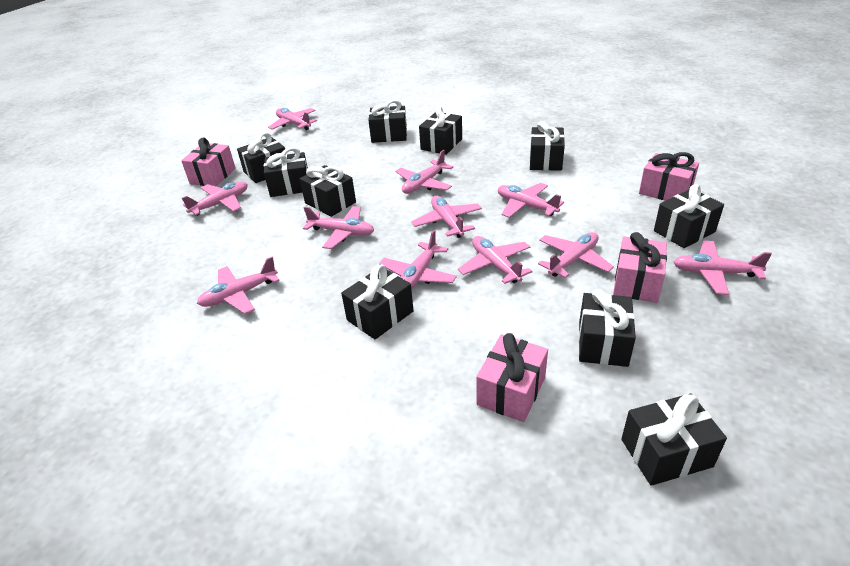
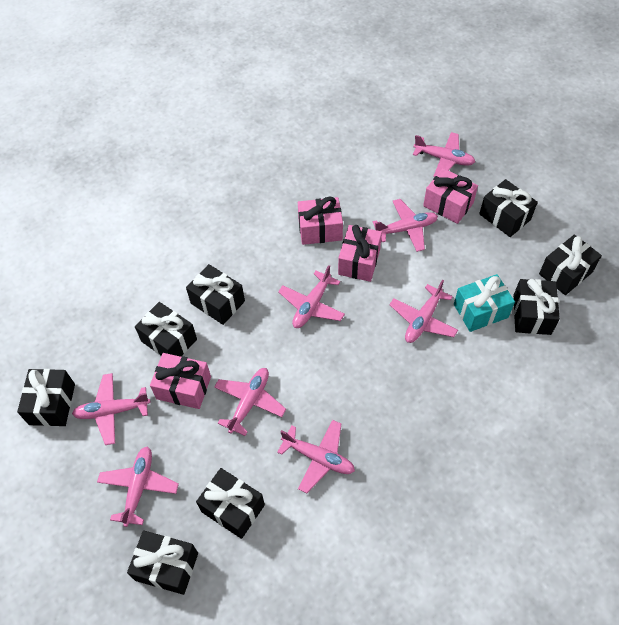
black gift: [237,132,285,183] [264,147,308,197] [300,165,356,217] [341,264,414,339] [368,100,407,143] [419,106,462,155] [530,121,565,171] [579,289,636,367] [621,394,727,486] [654,184,724,248] = 10 -> [17,369,75,426] [127,530,198,595] [135,302,197,357] [186,264,245,325] [196,468,265,539] [479,179,538,237] [513,279,560,335] [539,235,602,295] = 8
pink plane: [182,182,247,216] [197,257,280,314] [268,108,317,130] [303,206,374,249] [379,230,457,290] [396,150,453,194] [411,196,482,238] [458,236,532,284] [498,183,564,218] [538,232,614,278] [673,240,772,295] = 11 -> [72,373,150,445] [97,446,179,527] [214,368,286,436] [277,420,355,493] [278,265,345,328] [373,199,438,252] [389,280,458,343] [413,132,475,177] = 8
turquoise gift: none = 0 -> [454,274,515,332] = 1

